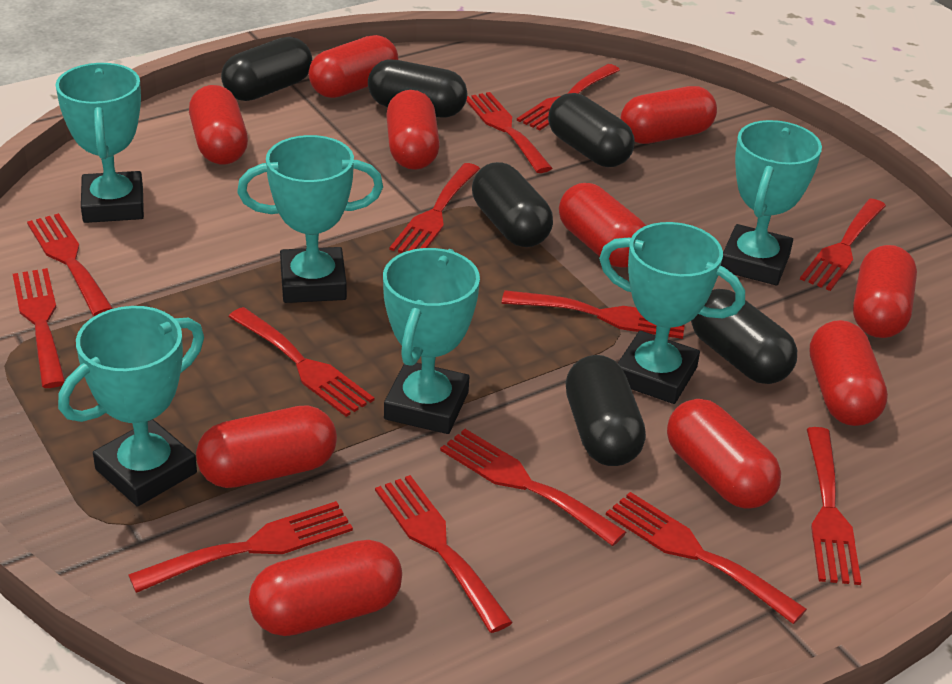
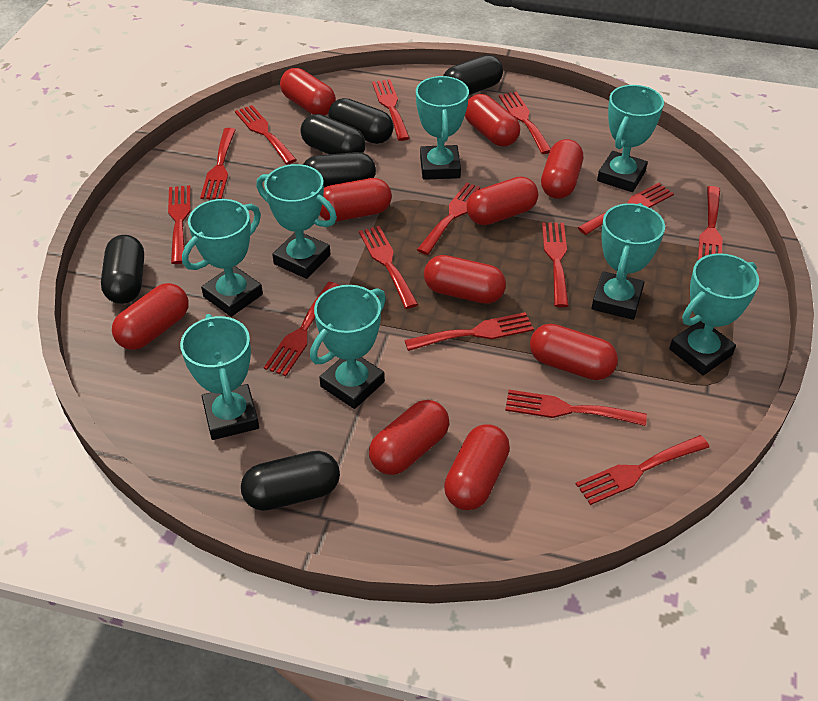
red fork: [13,268,65,388] [27,213,113,316] [128,501,353,593] [228,307,374,417] [375,475,513,633] [390,163,480,253] [440,429,626,546] [466,92,553,173] [502,290,685,339] [517,64,620,130] [606,492,807,624] [800,199,886,291] [807,427,861,585] = 13 -> [168,185,191,264] [200,128,236,199] [235,105,297,164] [264,282,340,376] [359,226,418,309] [372,79,410,141] [404,312,534,351] [417,183,480,255] [499,92,551,154] [505,390,647,426] [542,222,569,307] [576,435,709,505] [578,183,674,235] [698,186,723,260] = 14
turquoise trophy: [55,63,144,223] [58,306,204,507] [237,135,383,303] [383,248,480,434] [599,222,745,404] [721,120,822,285] = 6 -> [180,314,259,440] [182,199,263,317] [257,164,337,279] [310,285,386,409] [416,76,469,180] [592,203,665,320] [597,85,664,192] [669,253,759,375] = 8

